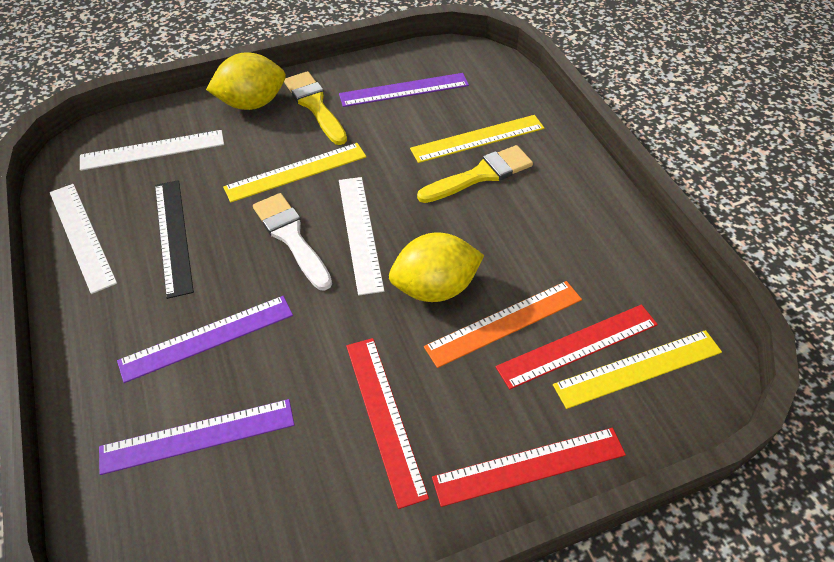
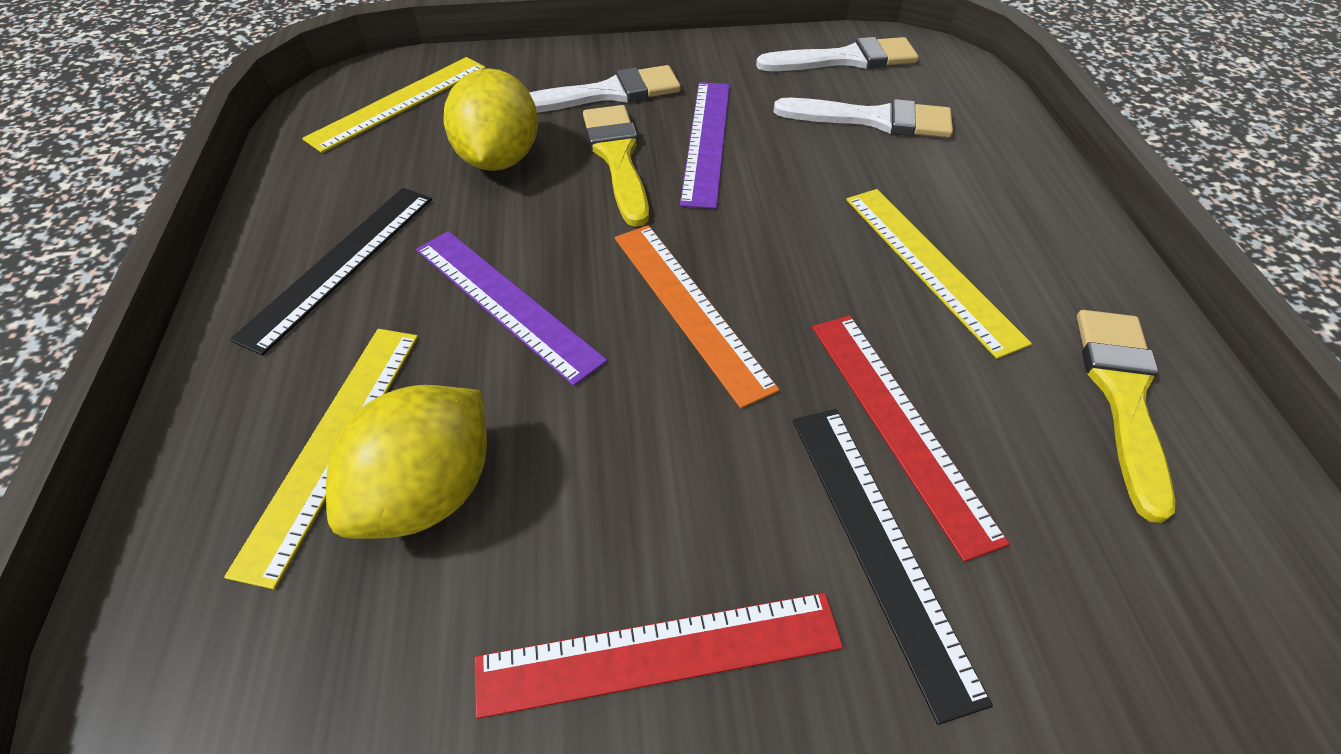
black ruler: [155,180,194,299] = 1 -> [230,188,432,356] [793,409,993,725] = 2
purple ruler: [99,399,294,475] [117,296,293,383] [339,73,469,107] = 3 -> [416,231,607,386] [680,82,730,209] = 2
red ruler: [346,338,429,509] [432,428,626,507] [496,305,658,390] = 3 -> [475,592,843,719] [812,315,1010,562] = 2
white brush: [253,193,332,291] = 1 -> [529,65,681,113] [756,37,919,71] [773,98,953,138] = 3
white ruler: [50,184,117,294] [80,130,224,171] [339,177,384,295] = 3 -> none = 0

